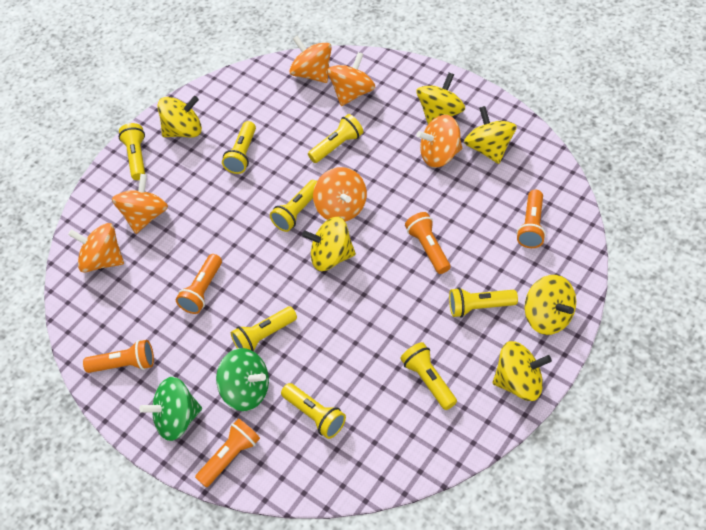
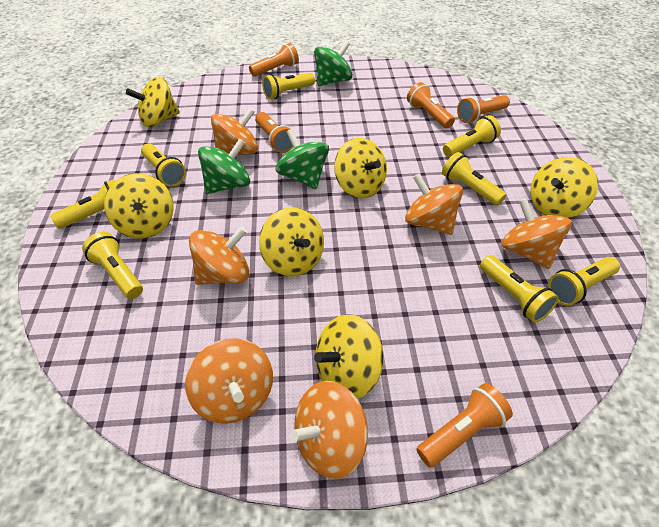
green spinning top: [139,377,202,441] [216,348,269,411] = 2 -> [198,139,250,194] [275,129,329,189] [314,41,353,86] = 3

